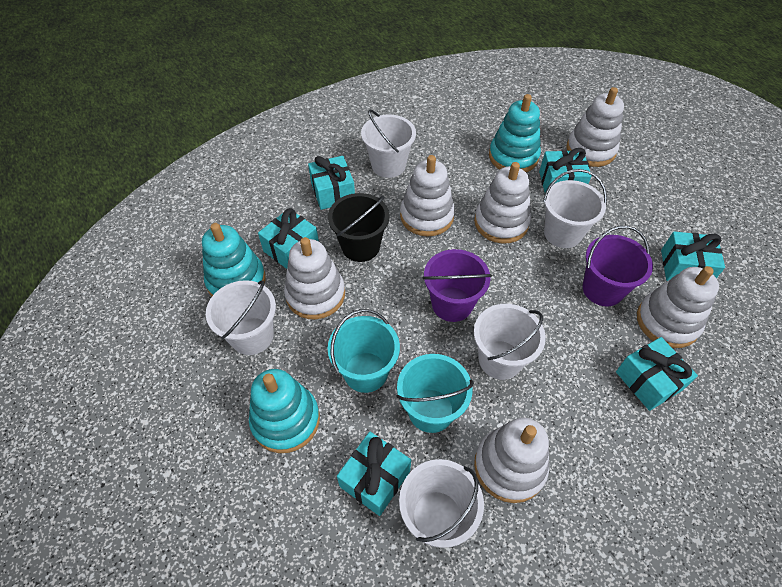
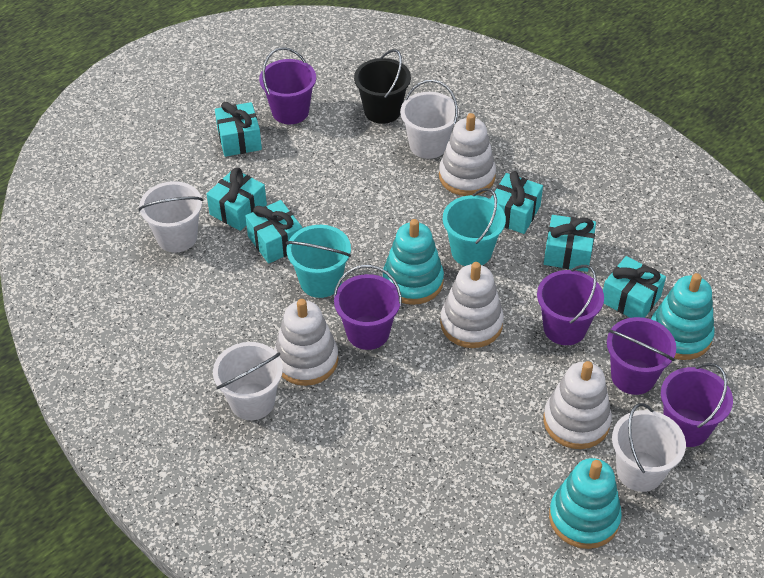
purple bucket: [423,249,492,322] [583,225,653,306] = 2 -> [259,47,316,124] [333,265,402,350] [537,265,604,345] [607,317,676,395] [661,363,733,447] = 5
white bucket: [206,280,276,355] [361,109,416,178] [399,459,484,548] [474,304,546,380] [543,169,607,248] = 5 -> [138,181,203,253] [213,342,283,420] [400,80,459,159] [612,403,686,492] = 4
white stacking toy: [284,237,345,320] [400,155,455,237] [474,162,531,244] [474,418,549,503] [566,87,624,167] [637,266,719,348] = 6 -> [274,299,339,386] [439,113,496,196] [440,262,504,348] [543,361,612,449] = 4

